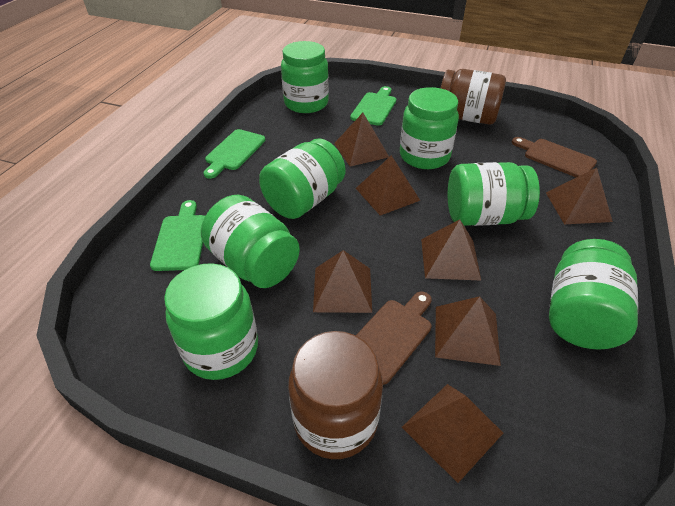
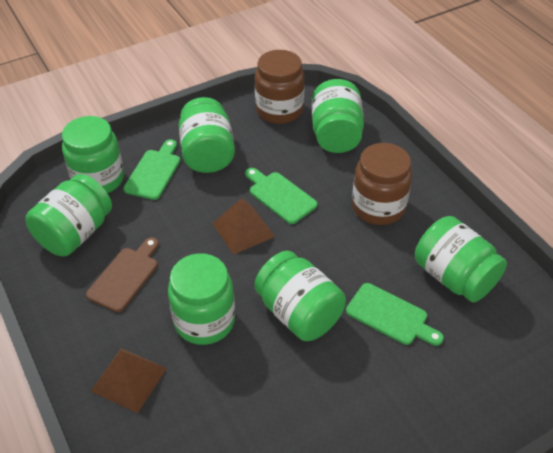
brown cutting board: [356,291,432,385] [512,137,597,177] = 2 -> [86,237,159,312] = 1
brown pyramid: [313,250,372,313] [334,113,389,166] [356,155,421,216] [402,384,503,483] [421,219,481,280] [435,296,501,366] [546,168,613,224] = 7 -> [91,348,167,413] [212,198,275,255] = 2

